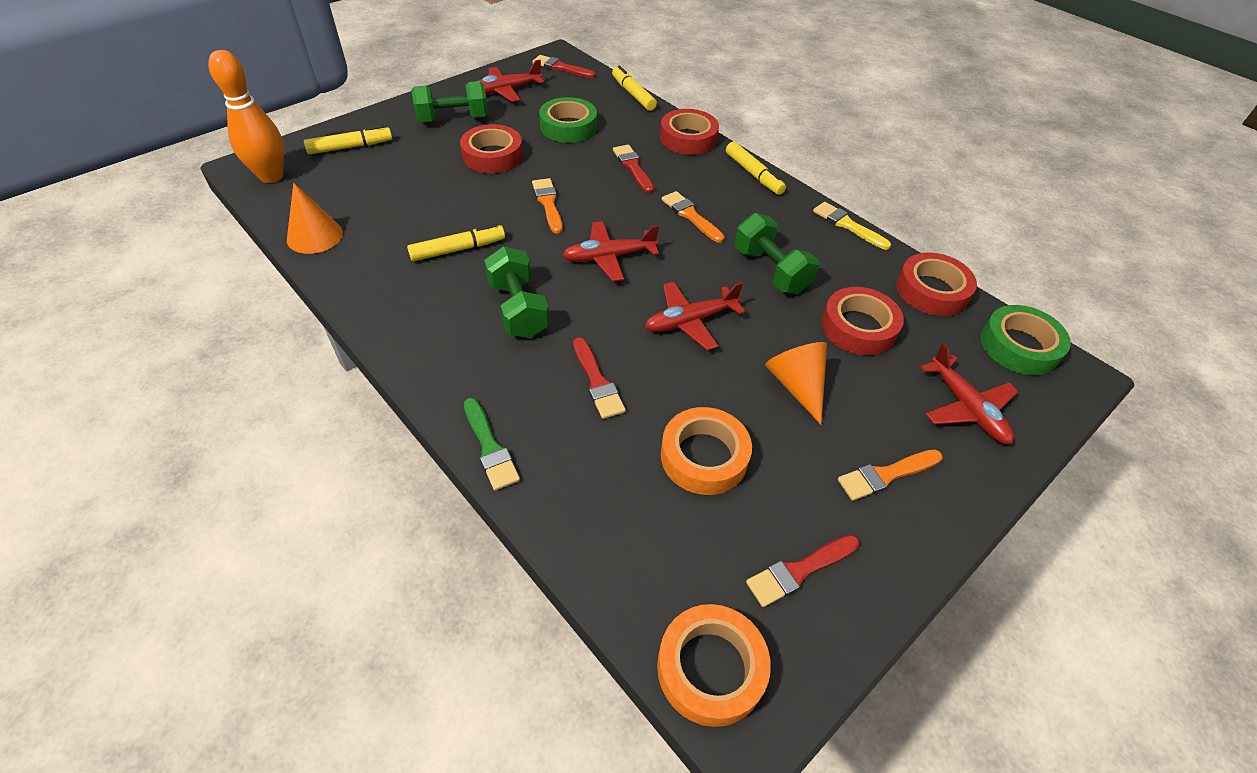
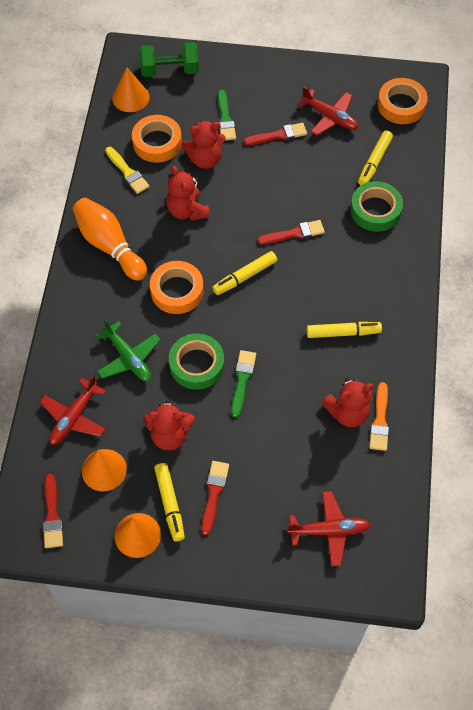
green brush: [464,398,520,490] = 1 -> [218,90,236,141] [231,350,256,418] = 2
green dumbbell: [411,81,488,122] [484,246,550,338] [734,213,819,294] = 3 -> [139,42,199,77] = 1
green plane: none = 0 -> [96,319,161,382] = 1
orange brush: [532,178,563,234] [662,191,725,243] [838,449,942,501] = 3 -> [369,382,389,451] = 1
orange cone: [287,183,343,254] [765,342,827,425] = 2 -> [82,449,127,491] [112,68,150,112] [114,513,161,558] = 3
orange tape: [657,604,771,727] [661,407,752,495] = 2 -> [132,115,182,163] [150,261,204,314] [377,78,428,124] = 3
red plane: [478,60,544,102] [563,221,659,281] [645,282,745,350] [920,343,1019,444] = 4 -> [40,375,106,445] [287,491,371,566] [297,86,359,135] = 3
red tape: [460,124,523,173] [660,109,719,155] [821,287,904,355] [896,252,977,316] = 4 -> none = 0
red teddy bear: none = 0 -> [143,400,195,451] [166,166,210,221] [181,121,226,169] [322,378,374,427] = 4

